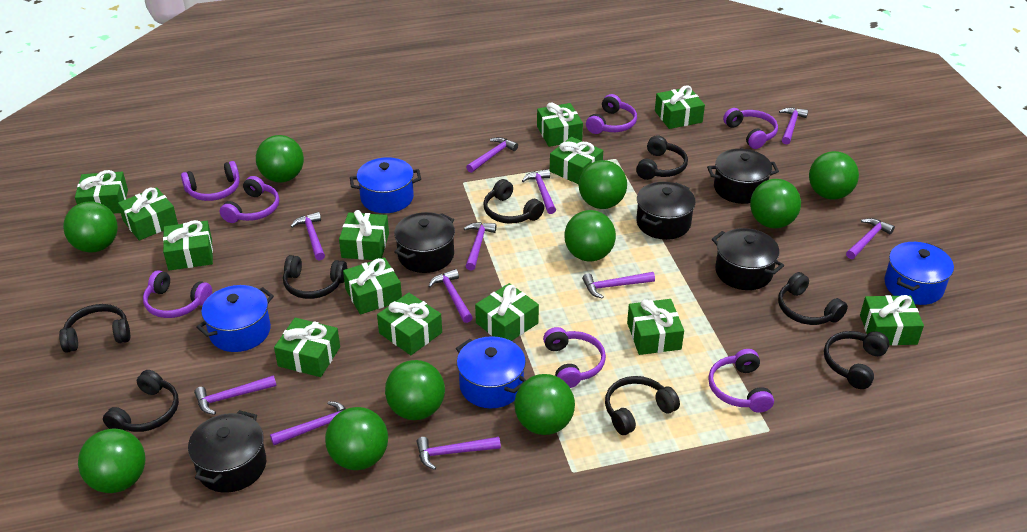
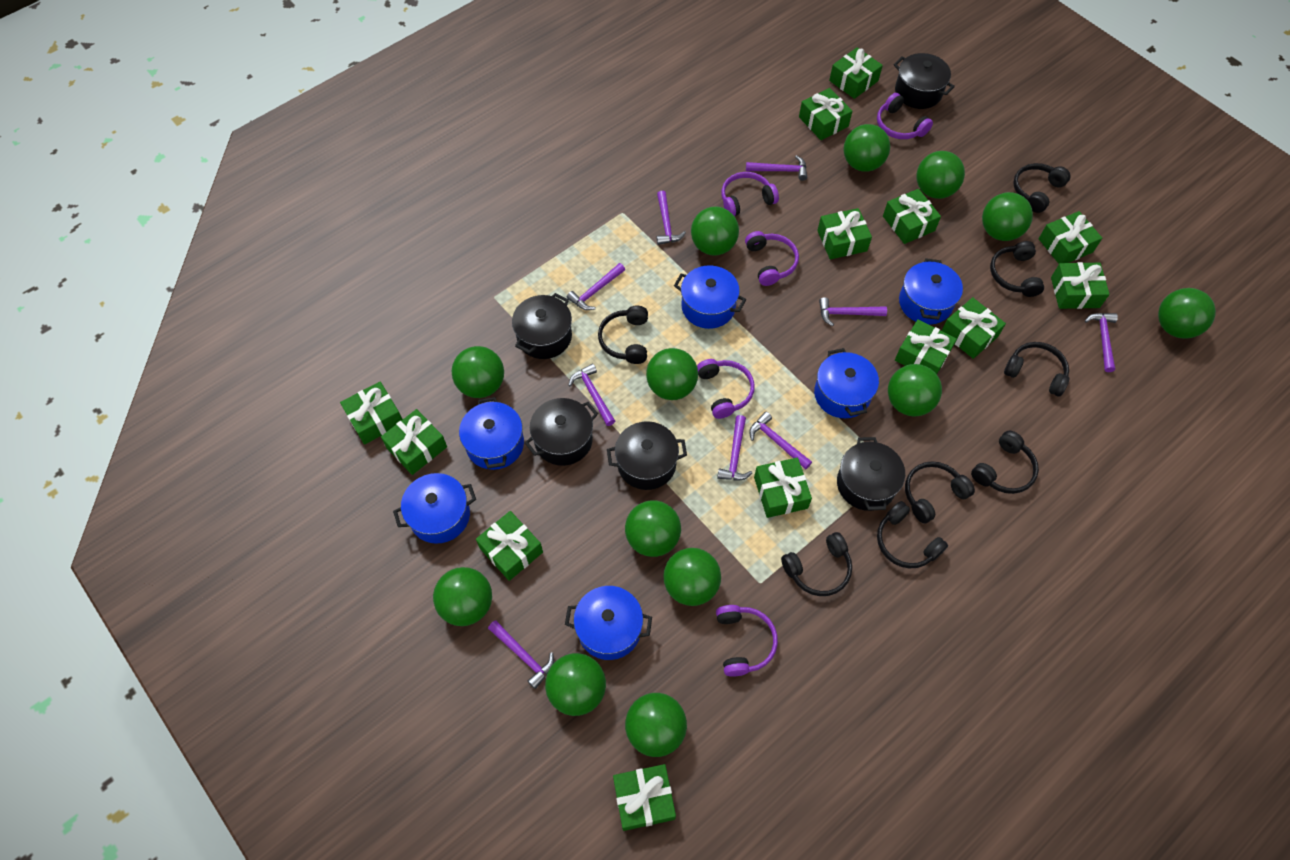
blue pot: [196,285,274,352] [350,157,421,213] [456,336,526,408] [884,242,954,305] = 4 -> [393,473,476,544] [459,397,524,470] [565,586,652,660] [674,266,746,329] [814,348,879,418] [899,258,963,325] = 6
green ball: [63,201,118,253] [78,429,145,493] [256,135,304,182] [325,407,388,470] [385,360,445,420] [514,374,575,435] [564,210,616,262] [578,160,627,209] [750,179,801,228] [809,151,859,200] = 10 -> [433,567,492,626] [452,346,504,398] [545,653,606,716] [625,500,681,557] [625,693,687,757] [646,348,698,400] [663,548,721,606] [691,206,739,256] [844,124,890,172] [888,364,942,416] [916,151,965,199] [982,192,1033,241] [1158,288,1216,338] = 13
purple hammer: [194,375,276,415] [270,401,346,445] [290,212,325,260] [417,437,501,470] [428,269,473,323] [464,222,496,270] [466,137,518,173] [522,169,556,214] [582,272,655,299] [779,108,808,144] [846,218,895,259] = 11 -> [488,620,554,689] [567,263,625,310] [568,364,615,426] [657,191,686,245] [717,415,752,480] [746,155,807,181] [749,412,812,470] [819,297,887,326] [1085,313,1118,372] = 9
purple headphones: [143,270,212,318] [181,161,240,201] [220,176,279,223] [543,327,606,388] [586,94,637,134] [708,349,774,413] [723,108,778,149] = 7 -> [697,359,755,419] [716,605,778,677] [721,172,779,216] [745,231,799,286] [877,93,933,139] = 5

